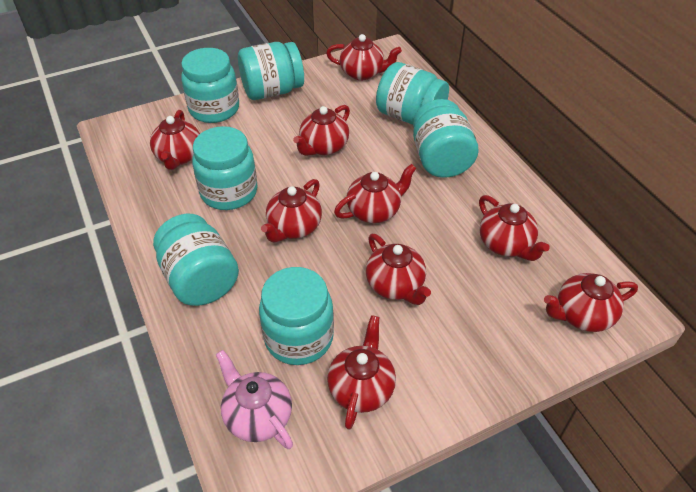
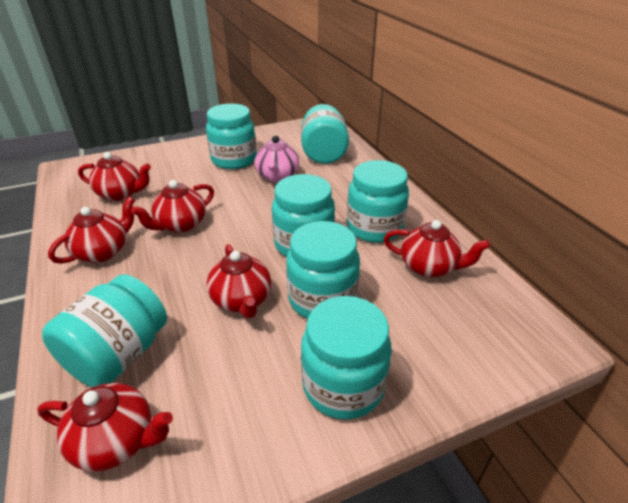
red teapot: [150,110,200,170] [261,179,322,242] [293,105,350,156] [326,34,402,80] [327,315,396,430] [334,164,417,223] [366,234,431,305] [479,195,550,261] [544,273,638,332] = 9 -> [37,383,173,472] [48,197,135,264] [78,152,151,201] [131,180,214,233] [207,244,271,318] [384,220,490,278] = 6

